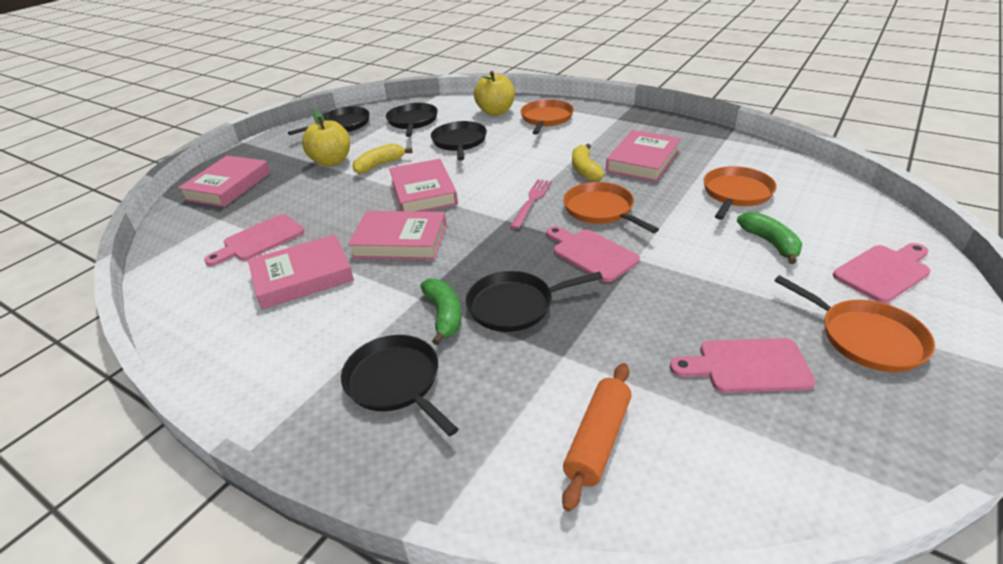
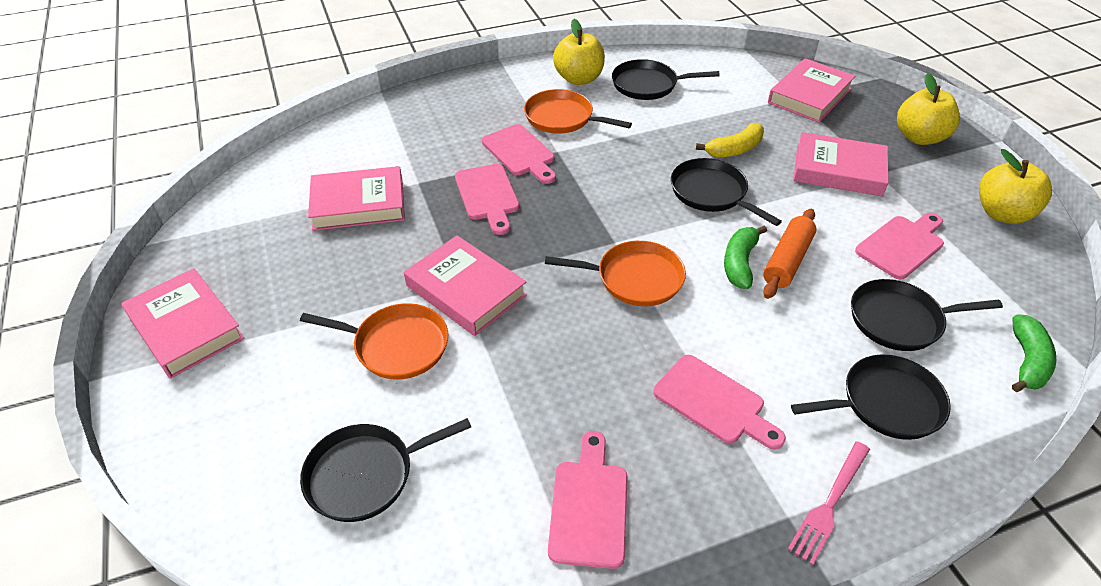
orange pan: [520,99,574,135] [563,182,659,233] [704,166,777,220] [774,275,935,372] = 4 -> [300,303,448,380] [524,89,632,134] [545,241,686,306] = 3
pink cutting board: [204,214,304,266] [546,226,640,282] [670,338,816,393] [833,243,931,303] = 4 -> [455,164,519,235] [482,124,556,184] [548,431,627,569] [653,355,786,450] [855,213,944,279] = 5
yellow apple: [302,110,350,167] [474,71,515,116] = 2 -> [553,19,605,85] [897,73,960,145] [979,149,1052,224] = 3
yellow banana: [352,144,412,174] [572,144,605,181] = 2 -> [696,123,764,158] = 1

